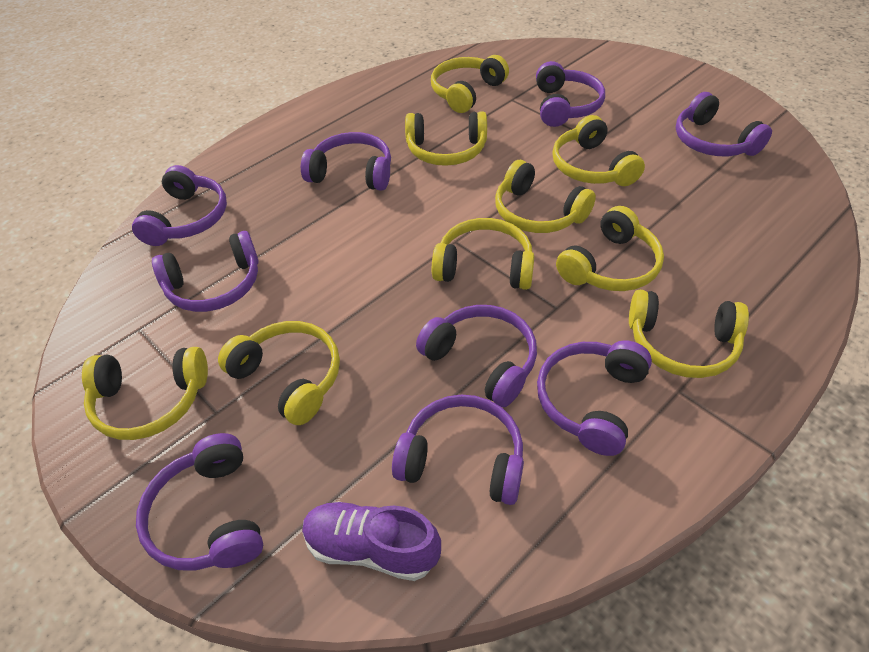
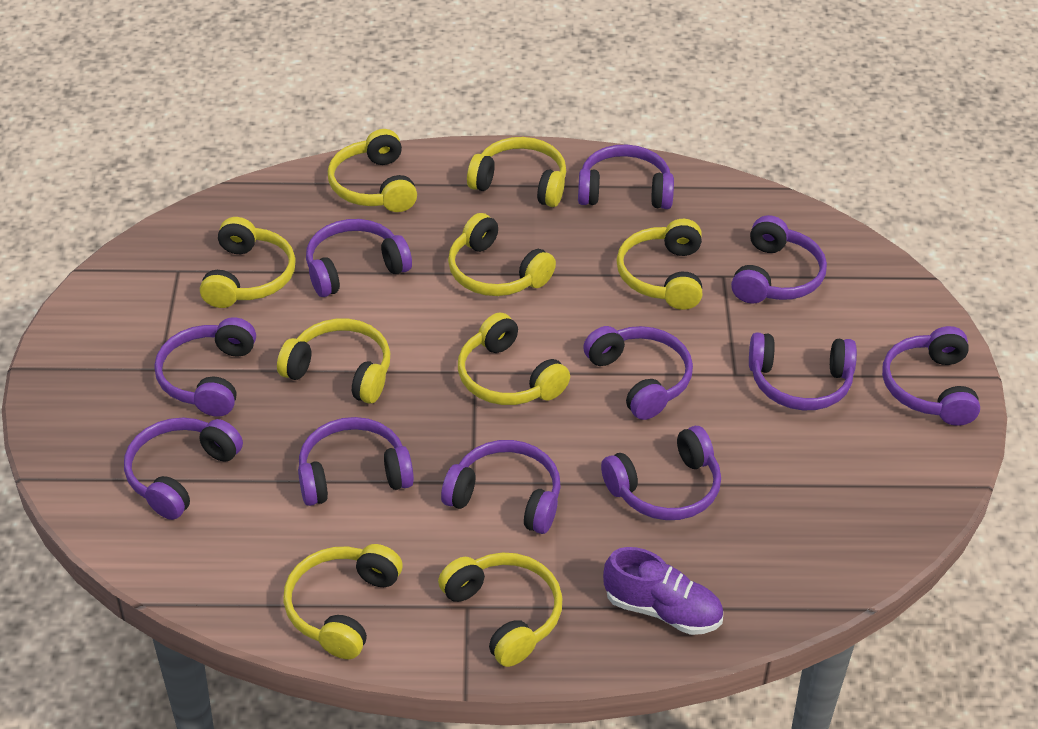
purple headphones: [132,165,227,246] [136,433,263,571] [152,231,258,312] [301,132,391,191] [392,395,524,505] [416,305,537,407] [536,61,605,127] [537,340,652,456] [676,92,772,156] = 9 -> [124,418,243,520] [154,317,256,417] [298,417,414,506] [306,219,412,297] [441,440,561,534] [578,145,674,209] [583,326,693,420] [601,426,721,520] [731,215,827,304] [749,332,857,410] [882,326,980,426] = 11

